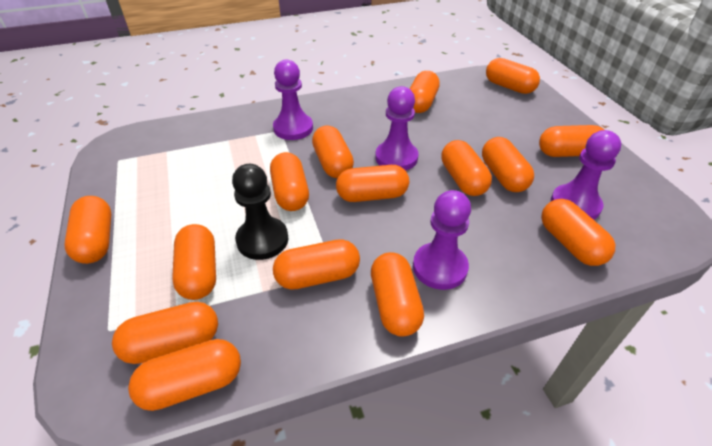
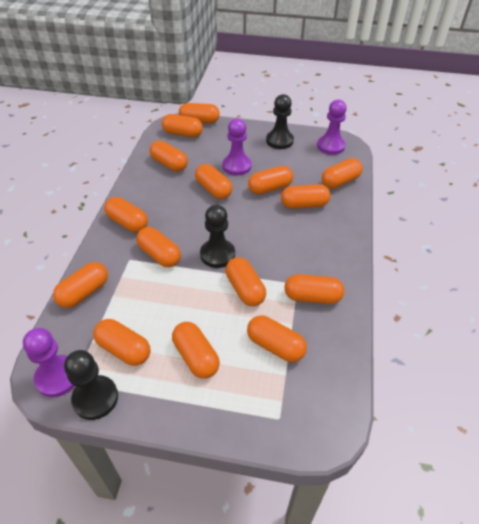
black pawn: [232,164,289,260] = 1 -> [64,350,118,420] [200,205,235,268] [266,94,294,149] = 3
purple pawn: [273,59,313,140] [375,86,419,171] [413,190,471,290] [551,130,621,220] = 4 -> [23,328,75,397] [222,119,252,176] [317,100,347,155] = 3

